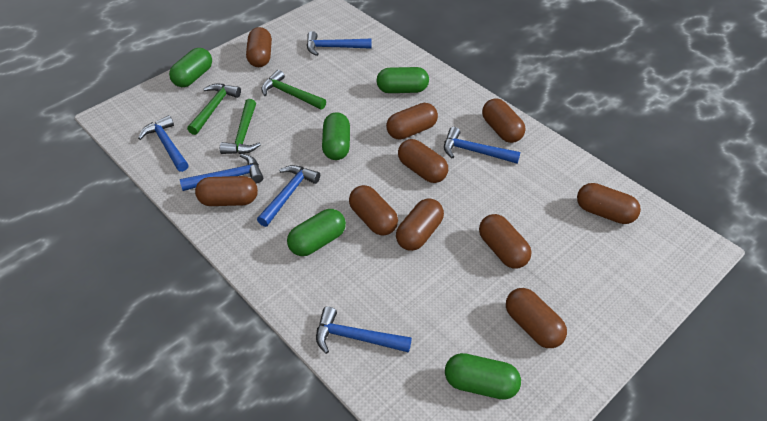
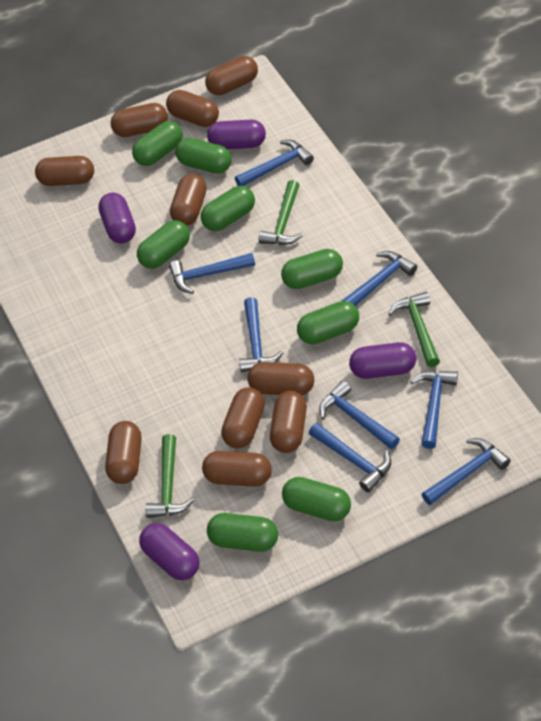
blue hammer: [138,115,189,172] [180,154,263,191] [257,165,320,227] [307,31,372,56] [316,306,412,354] [444,127,520,163] = 6 -> [169,253,255,294] [235,140,314,186] [239,297,283,372] [309,423,391,493] [319,381,400,449] [342,251,417,306] [410,370,458,449] [422,438,511,505] = 8
green capsule: [169,48,212,87] [287,209,346,256] [322,112,350,160] [376,67,429,93] [445,353,521,400] = 5 -> [132,121,183,166] [137,220,190,269] [176,138,232,173] [201,186,255,231] [207,513,278,552] [281,249,343,289] [282,477,351,522] [297,301,359,345] = 8
purple capsule: none = 0 -> [98,193,136,244] [139,523,199,580] [207,120,266,149] [349,342,416,379] = 4

